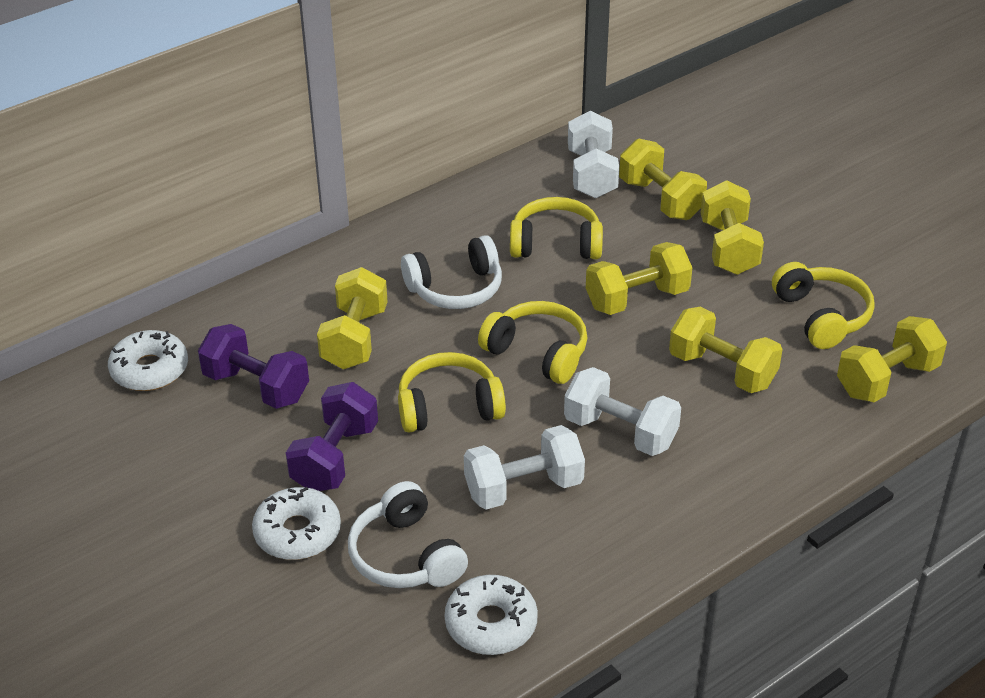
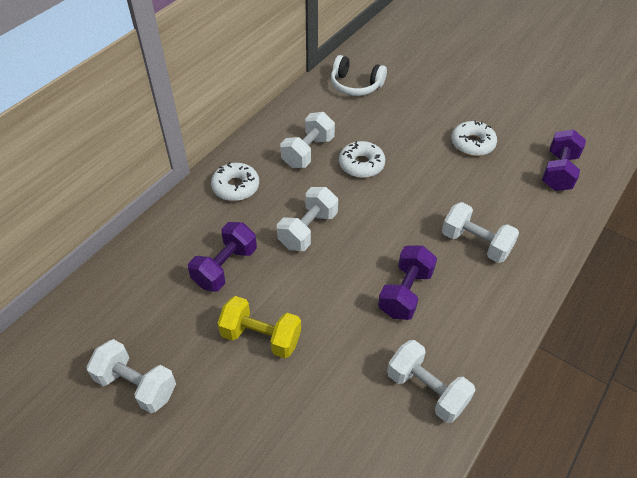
purple dumbbell: [198,324,309,409] [286,382,378,491] = 2 -> [188,222,257,292] [378,246,437,320] [542,129,586,191] = 3
white dumbbell: [464,425,585,510] [564,367,681,456] [568,111,619,198] = 3 -> [87,339,176,414] [277,187,338,251] [280,112,335,168] [387,340,475,423] [442,202,519,263] = 5
white headphones: [348,481,468,588] [401,235,502,309] = 2 -> [331,55,387,96] = 1
yellow dumbbell: [317,267,388,369] [586,242,692,315] [619,139,707,220] [669,307,783,393] [701,180,764,275] [837,316,947,402] = 6 -> [217,296,301,358] = 1
yellow headphones: [398,352,506,432] [478,301,587,384] [510,197,603,259] [772,262,875,349] = 4 -> none = 0

